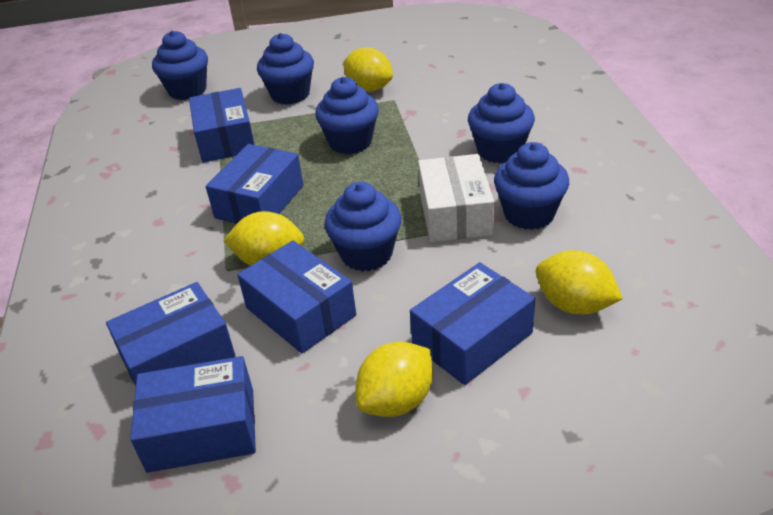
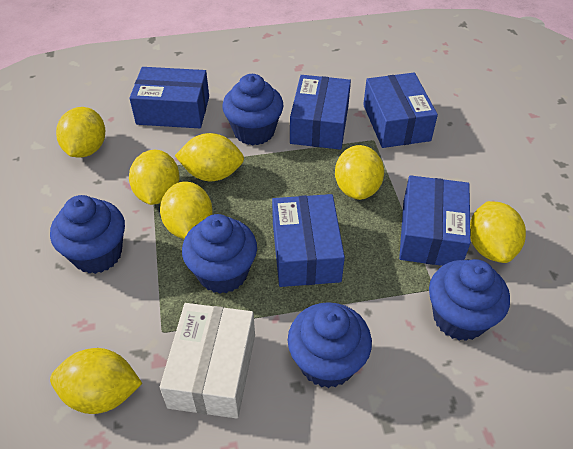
blue box: [106,282,236,386] [130,356,256,473] [189,88,255,163] [206,144,304,224] [237,240,356,354] [410,262,535,385] = 6 -> [129,67,209,128] [272,194,345,287] [290,75,351,150] [363,73,438,148] [399,175,471,266] = 5
blue cupcake: [152,30,208,100] [257,33,314,105] [315,77,379,154] [324,182,401,272] [468,83,535,163] [494,142,569,230] = 6 -> [50,195,125,274] [182,214,257,294] [222,74,284,146] [288,302,372,388] [429,259,510,341] = 5
yellow lemon: [223,211,304,265] [343,47,393,91] [355,342,433,417] [536,250,623,314] = 4 -> [50,348,142,414] [56,107,105,158] [129,150,180,205] [160,181,213,239] [175,133,244,181] [335,145,384,200] [470,201,526,263] = 7

